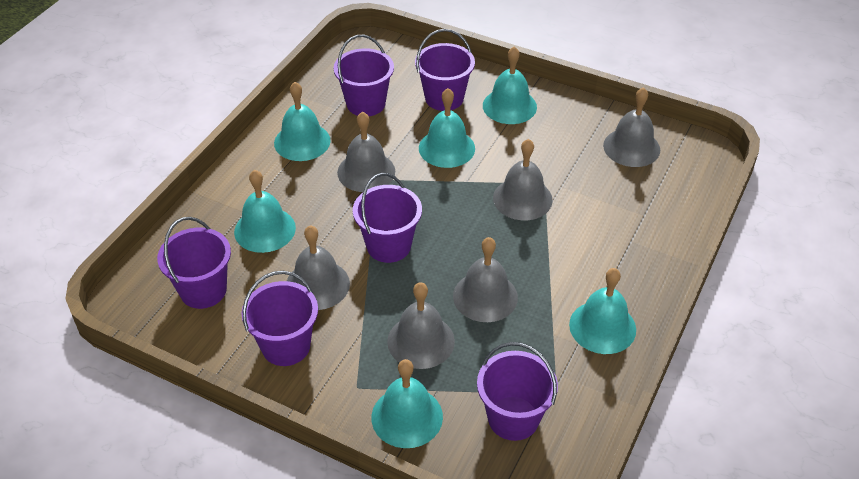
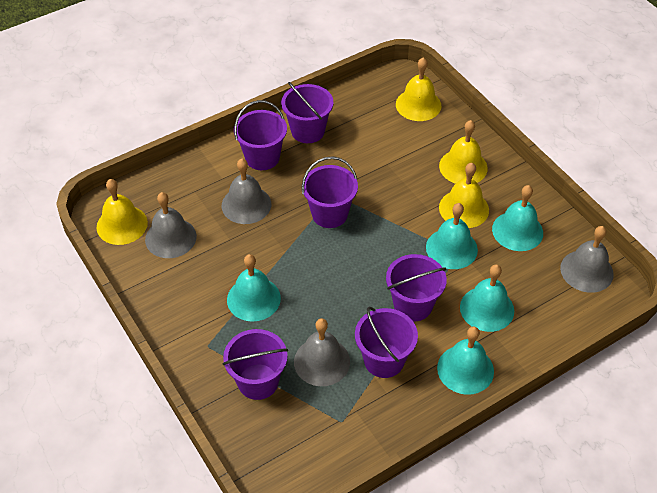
grey bell: [287,225,350,310] [337,112,395,192] [387,282,455,369] [453,237,518,322] [493,139,553,220] [603,87,660,167] = 6 -> [145,192,197,258] [222,159,271,224] [294,318,350,386] [560,226,614,293] = 4
turquoise bell: [234,170,296,253] [274,82,331,161] [371,359,443,448] [419,88,475,168] [483,46,537,124] [569,268,636,354] = 6 -> [227,254,281,322] [426,203,478,269] [437,326,494,395] [460,264,514,332] [492,185,543,251] = 5
yellow bell: none = 0 -> [97,179,148,245] [396,58,442,121] [439,120,488,184] [439,163,489,228] = 4

